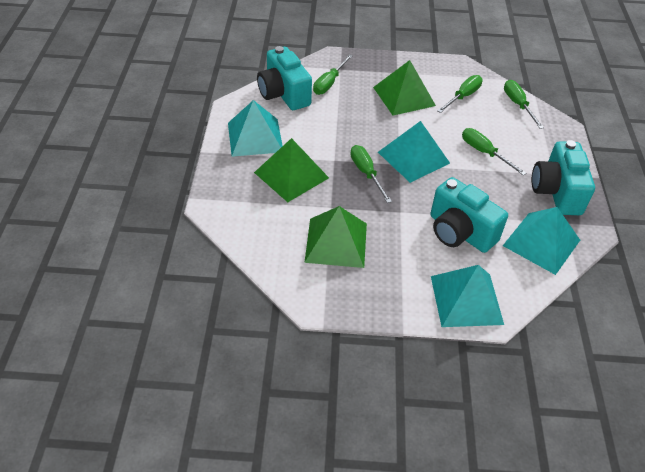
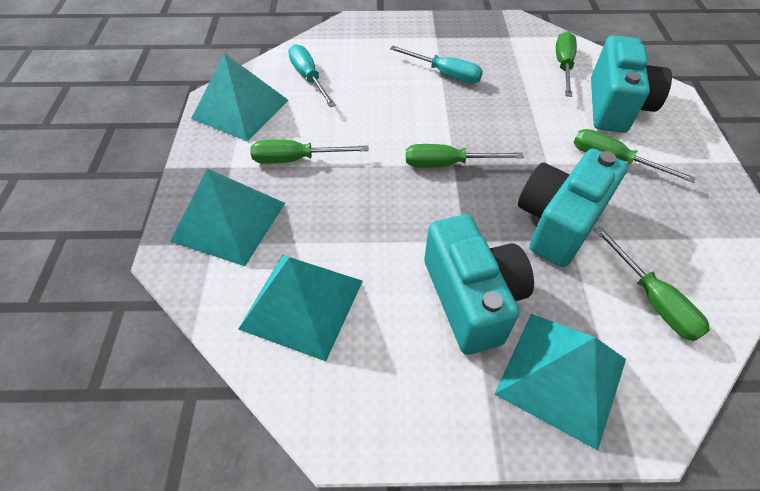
green pyramid: [254,138,329,202] [304,206,367,268] [373,60,436,116] = 3 -> none = 0
turquoise screwdriver: none = 0 -> [288,44,336,107] [390,46,483,84] = 2

